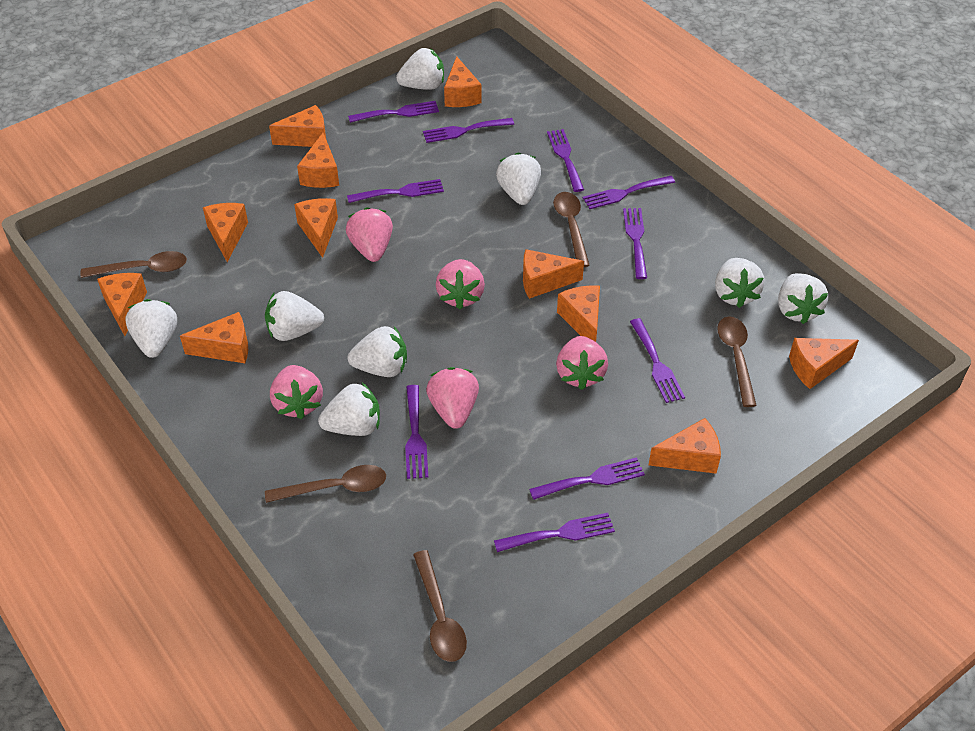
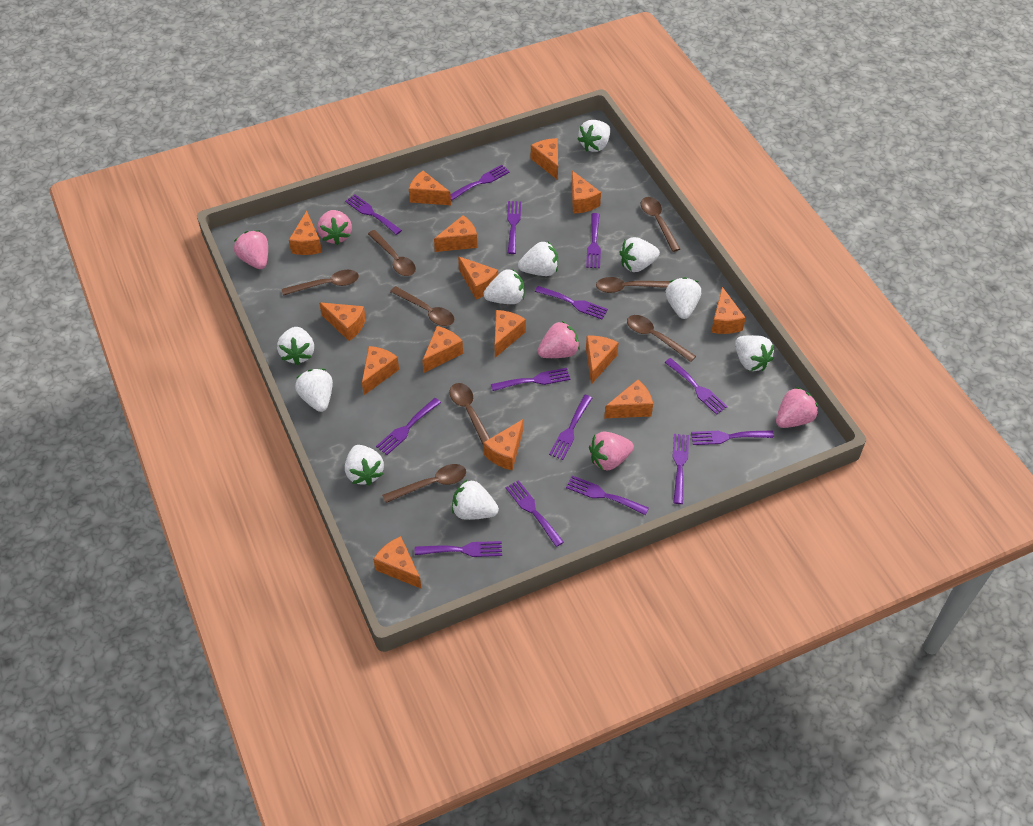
brown spoon: [80,251,187,278] [265,465,386,503] [413,550,467,662] [553,192,590,267] [717,316,757,407] = 5 -> [282,270,359,296] [368,230,416,276] [382,464,466,503] [390,286,454,326] [450,383,490,444] [596,277,671,293] [627,315,696,362] [641,197,680,252] = 8
orange cheese: [97,273,147,336] [180,312,248,363] [203,203,248,262] [269,105,326,147] [294,198,338,258] [297,133,339,188] [444,56,481,107] [523,249,584,299] [557,285,600,342] [649,418,721,474] [789,338,859,389] = 11 -> [289,211,322,255] [319,302,366,341] [362,346,399,395] [373,536,421,589] [409,171,451,205] [422,326,463,373] [434,215,477,252] [458,256,498,299] [483,419,523,470] [495,310,526,358] [531,138,558,180] [571,171,601,213] [586,336,618,384] [604,380,653,418] [711,287,746,334] = 15
purple fork: [347,179,444,203] [348,101,439,123] [405,385,428,479] [423,118,514,143] [494,513,615,552] [529,457,645,500] [547,129,584,192] [582,176,675,209] [623,208,647,279] [630,318,685,403] = 10 -> [345,194,402,235] [376,398,441,455] [415,541,502,557] [451,165,510,200] [491,368,570,391] [506,480,564,547] [507,201,521,254] [535,286,608,319] [549,395,592,460] [566,475,649,515] [586,213,601,268] [665,358,728,415] [673,434,689,504] [691,430,774,445] = 14
white strawberry: [125,299,177,358] [265,291,324,341] [318,383,380,436] [348,326,407,377] [396,48,444,90] [496,152,541,205] [715,258,765,308] [778,273,828,324] = 8 -> [277,327,314,365] [295,369,333,412] [345,445,384,486] [452,480,499,520] [483,269,525,304] [518,242,558,276] [577,120,610,152] [620,237,660,272] [666,277,701,319] [735,335,774,371] = 10

